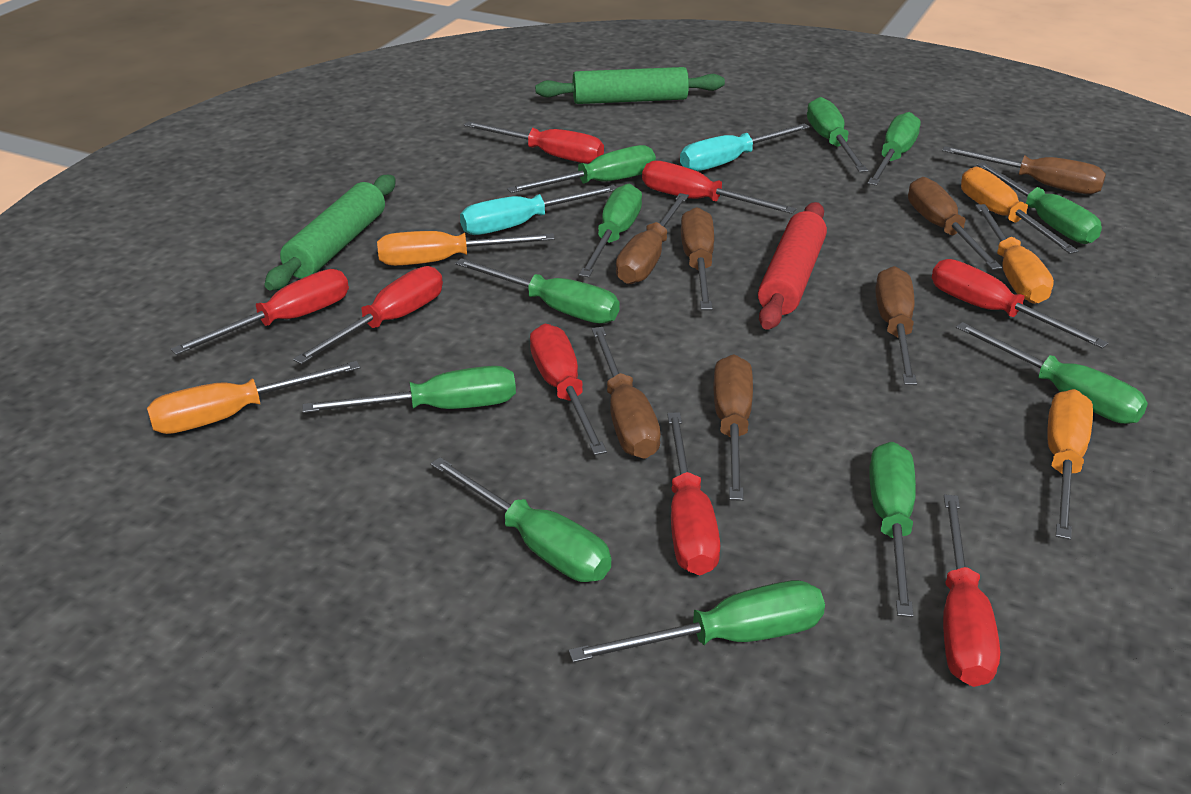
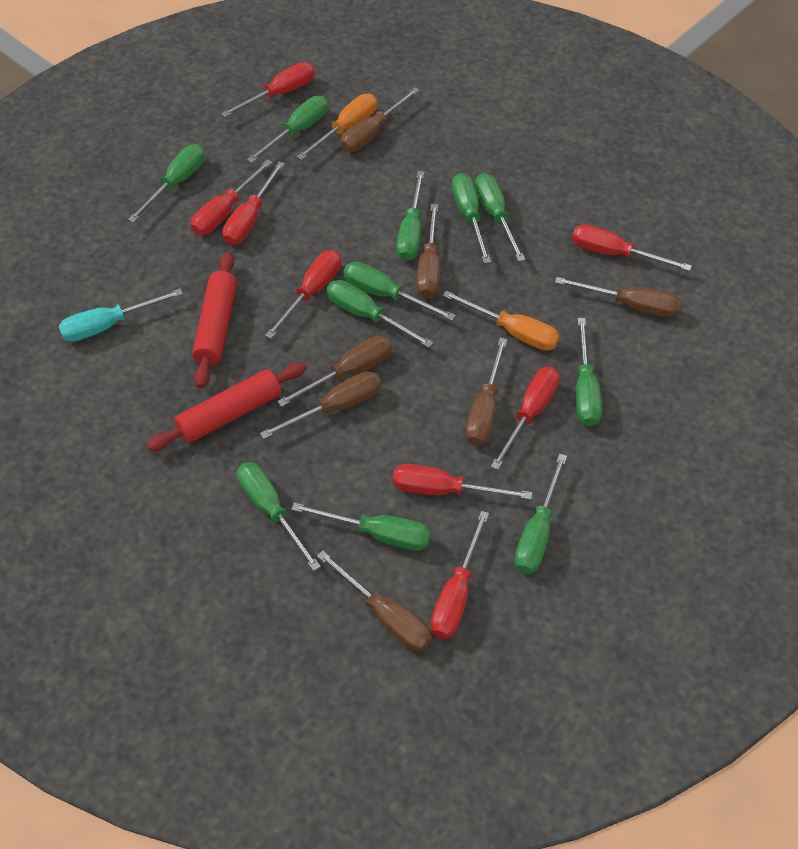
green rolling pin: [264,175,396,291] [535,67,725,104] = 2 -> none = 0
orange screwdriver: [147,361,361,434] [377,231,555,266] [961,167,1078,254] [975,204,1054,304] [1047,389,1093,540] = 5 -> [297,94,377,160] [443,291,560,351] = 2
red rolling pin: [758,202,827,330] = 1 -> [146,362,307,451] [192,252,237,388] = 2
turquoise screwdriver: [460,185,617,235] [680,123,810,171] = 2 -> [59,289,183,342] = 1

